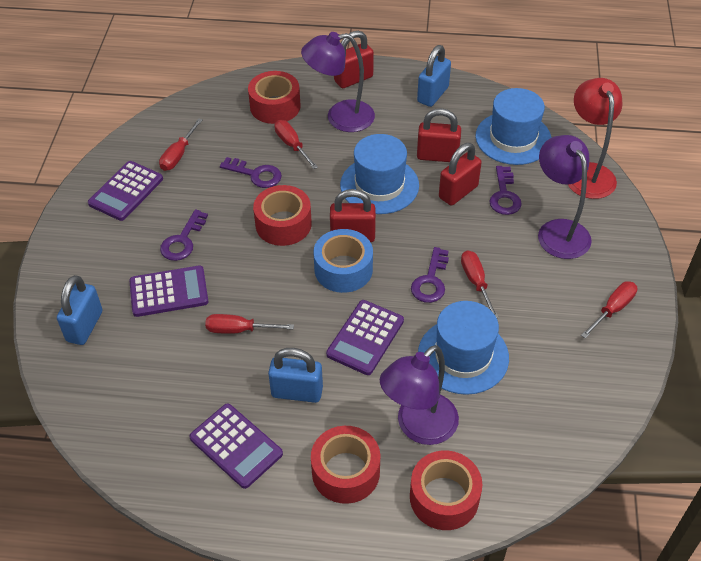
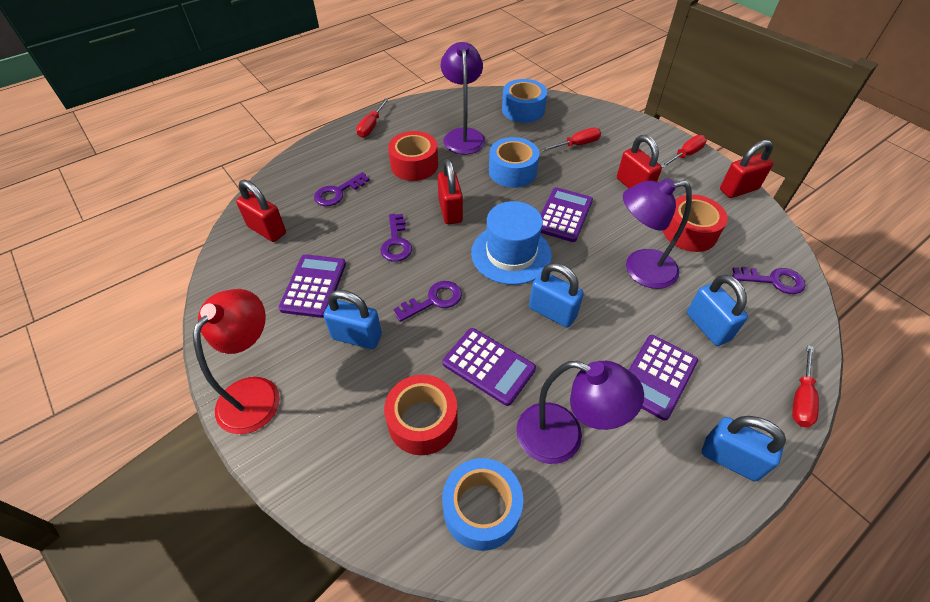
blue hat: [340,134,419,214] [418,301,509,395] [475,88,552,165] = 3 -> [471,201,552,285] = 1
blue padlock: [57,275,103,345] [268,348,323,403] [417,45,451,107] = 3 -> [324,290,382,349] [529,263,584,328] [687,275,748,346] [702,416,786,481] = 4
blue tape: [314,229,373,293] = 1 -> [442,458,523,551] [489,137,539,188] [502,79,547,123] = 3
red screwdriver: [159,118,203,171] [205,314,294,334] [274,120,318,169] [461,250,499,318] [581,281,637,339] = 5 -> [356,98,389,137] [541,128,601,152] [661,135,707,168] [792,345,819,428] = 4
red tape: [248,71,301,124] [253,185,312,246] [311,426,380,504] [410,450,482,530] = 4 -> [384,375,458,455] [388,131,438,181] [663,195,728,252] = 3

